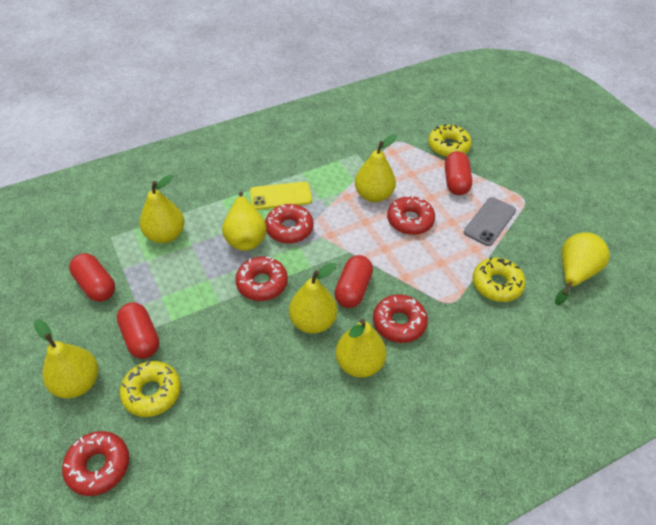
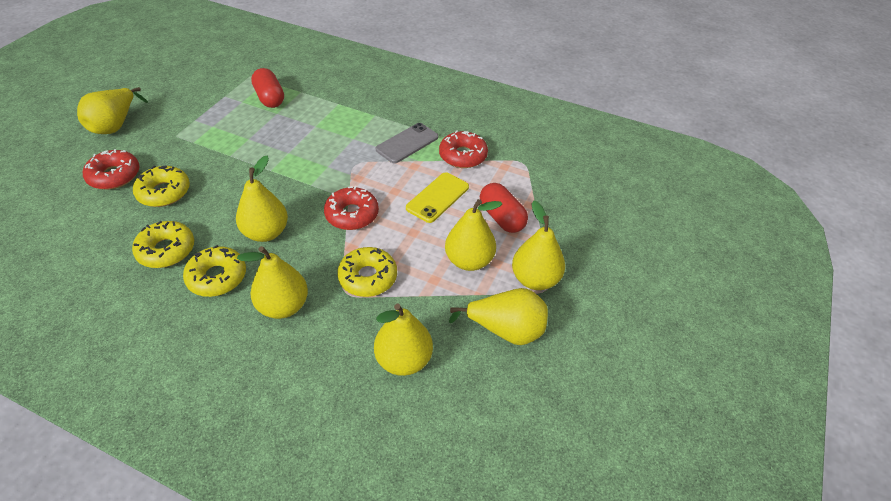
red capsule: [69,253,115,302] [117,302,159,359] [335,255,373,308] [445,151,472,195] = 4 -> [251,68,284,108] [480,183,528,233] = 2
red donut: [62,431,129,496] [235,256,288,301] [265,204,314,243] [373,294,428,343] [387,195,435,235] = 5 -> [83,149,140,190] [324,186,379,230] [439,130,488,168] = 3
yellow donut: [120,361,181,417] [428,124,472,157] [472,257,526,302] = 3 -> [132,221,194,268] [133,165,190,207] [183,245,246,297] [337,247,397,297] = 4

